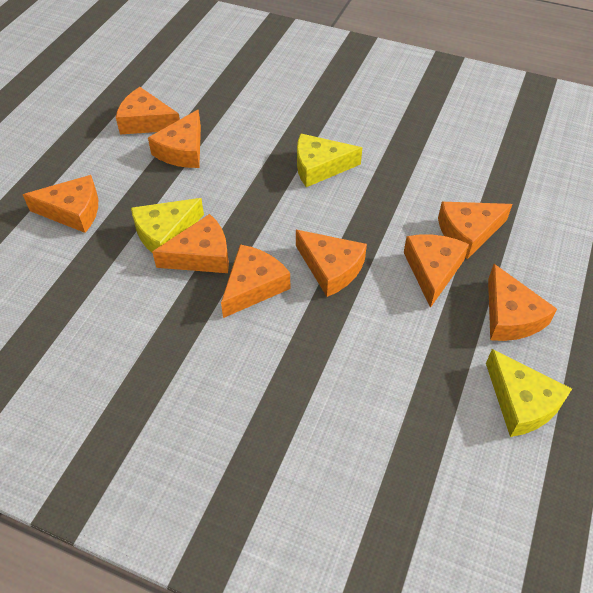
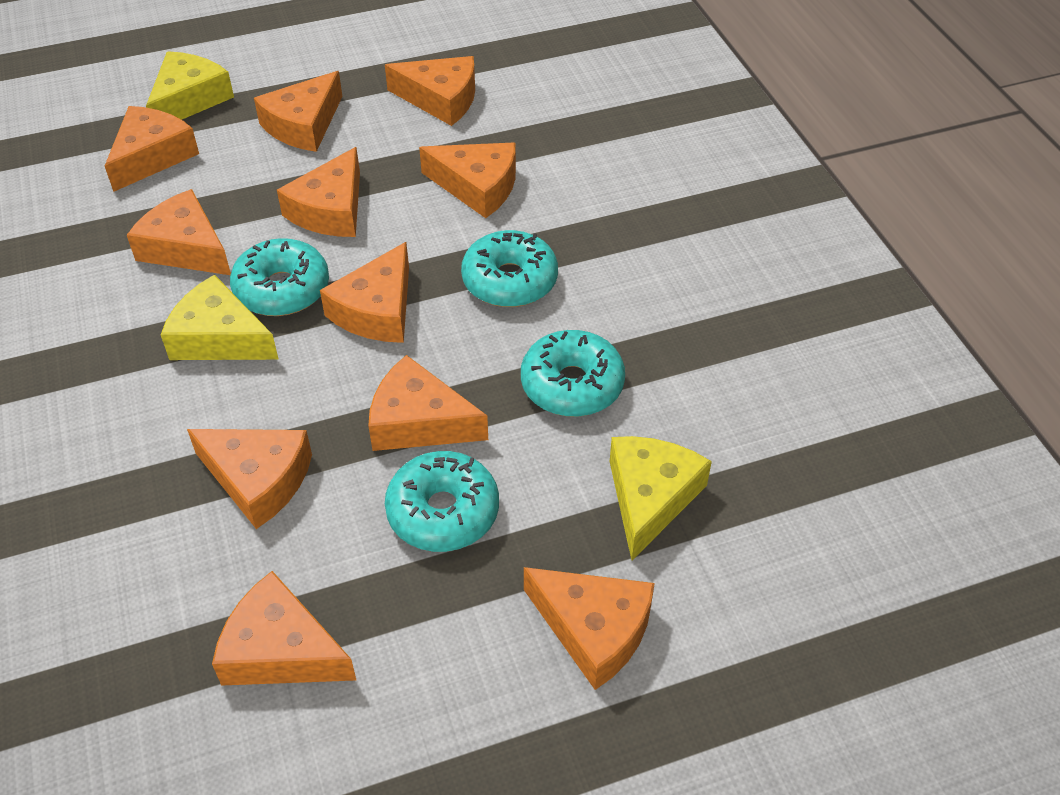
orange cheese: [22,175,98,233] [116,87,180,134] [148,110,201,168] [152,214,229,273] [221,244,290,318] [296,230,367,297] [404,234,469,308] [438,202,513,259] [488,264,557,341] = 9 -> [105,106,199,192] [127,189,231,275] [187,429,312,529] [212,571,356,686] [254,71,343,152] [277,147,360,237] [320,242,409,343] [368,355,488,451] [385,56,475,126] [419,143,516,218] [524,567,655,690] = 11
turquoise donut: none = 0 -> [230,238,329,316] [385,451,499,552] [461,230,558,307] [521,330,625,417] = 4

